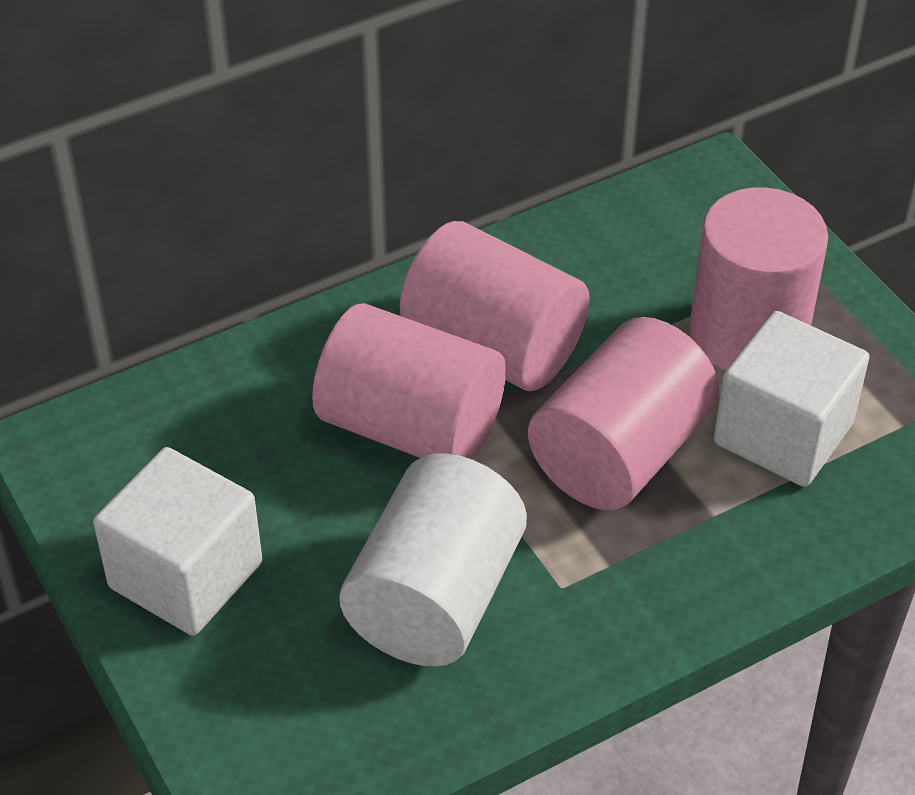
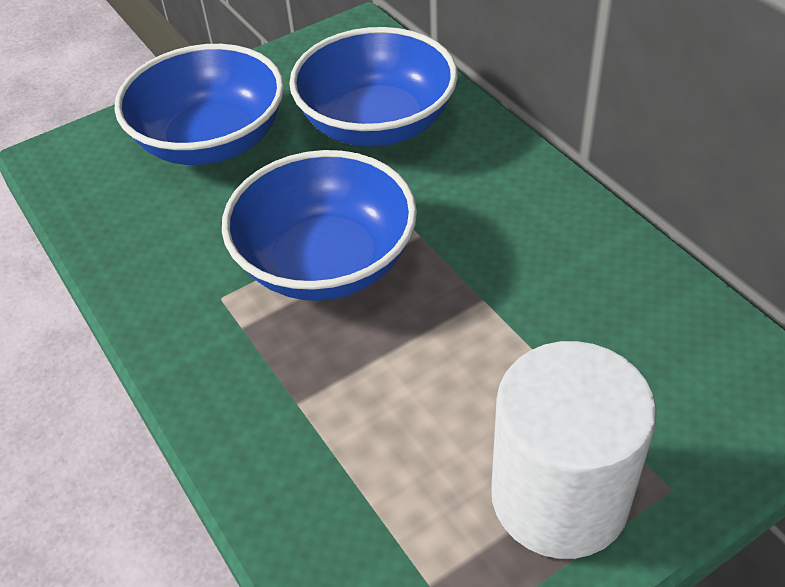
blue bowl: none = 0 -> [114,44,284,165] [222,150,417,301] [289,27,458,147] = 3
pink cylinder: [312,303,506,460] [400,221,590,391] [528,317,719,510] [689,187,828,371] = 4 -> none = 0
white cube: [93,447,262,636] [714,311,870,487] = 2 -> none = 0

